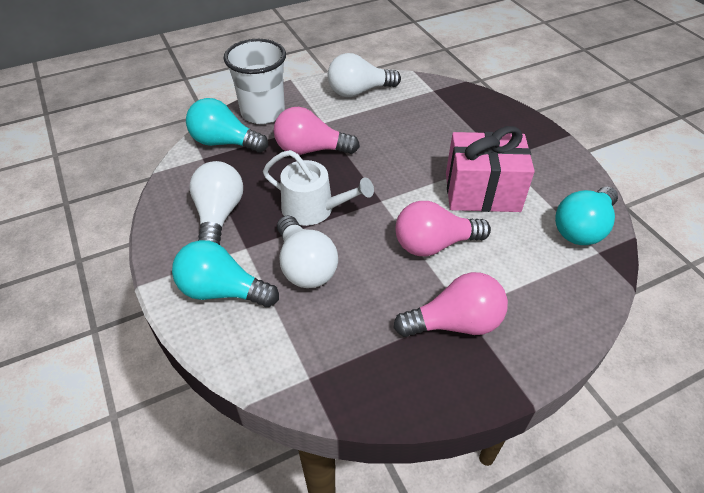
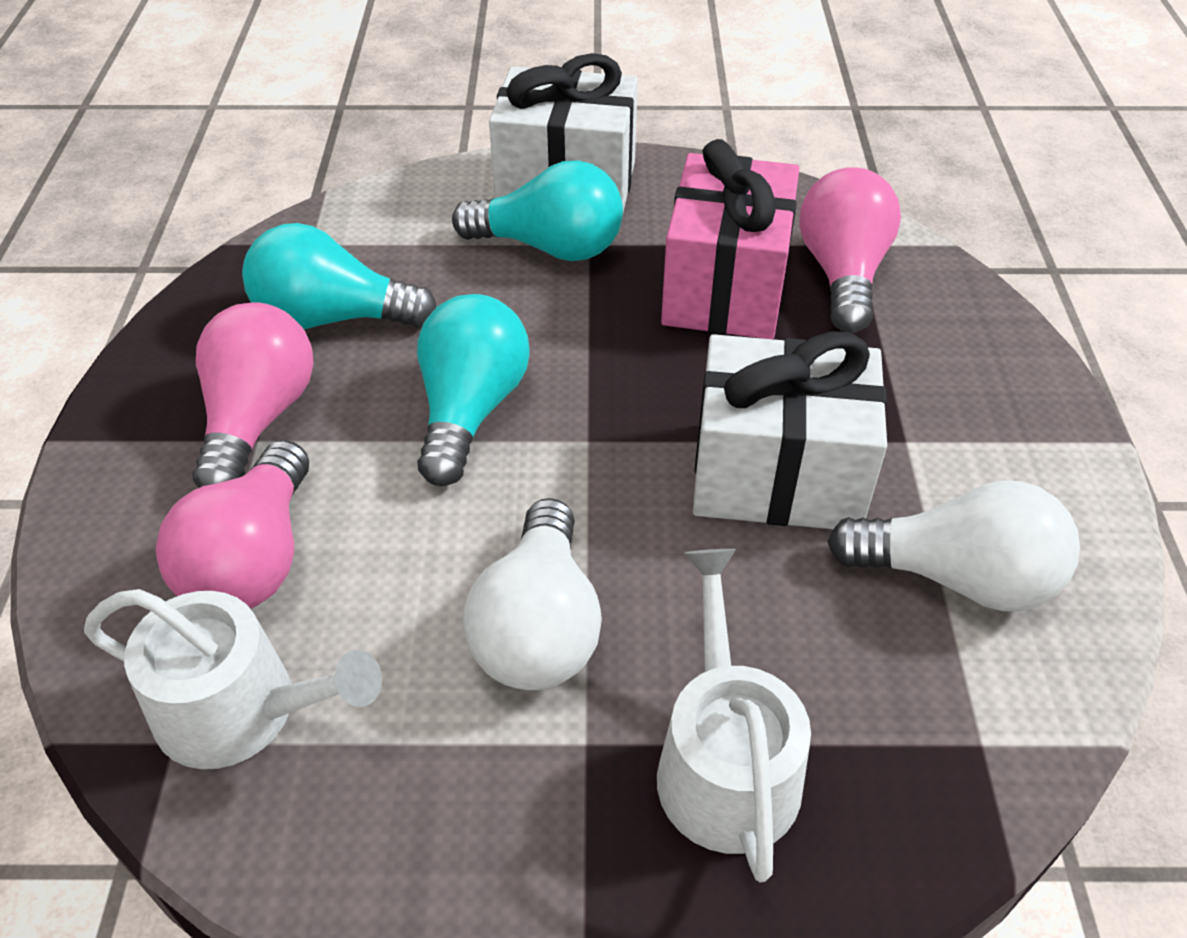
white cup: [224,39,286,124] = 1 -> none = 0
white gift: none = 0 -> [489,53,638,212] [693,331,887,529] = 2
white light bulb: [189,161,243,245] [277,215,338,288] [328,53,401,97] = 3 -> [463,498,602,690] [828,480,1080,611] = 2
white watering can: [263,150,374,226] = 1 -> [84,589,382,769] [657,549,811,882] = 2

